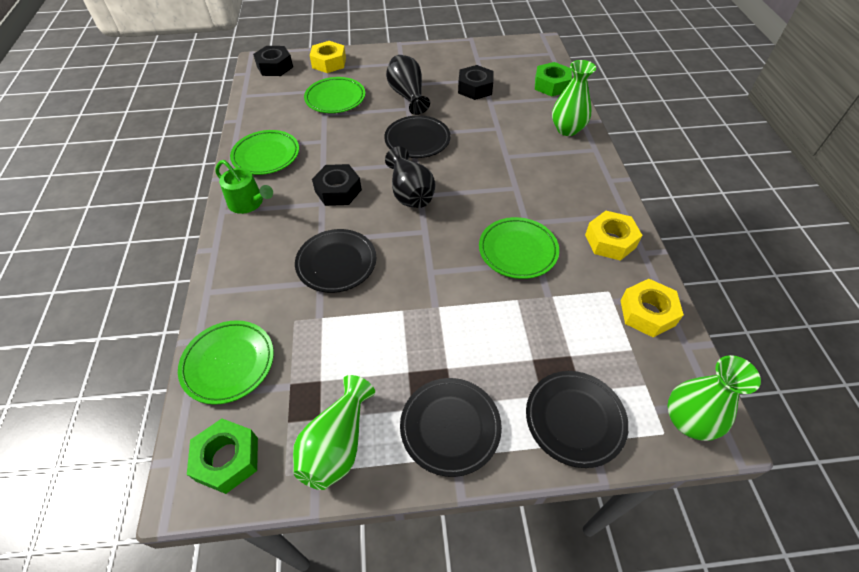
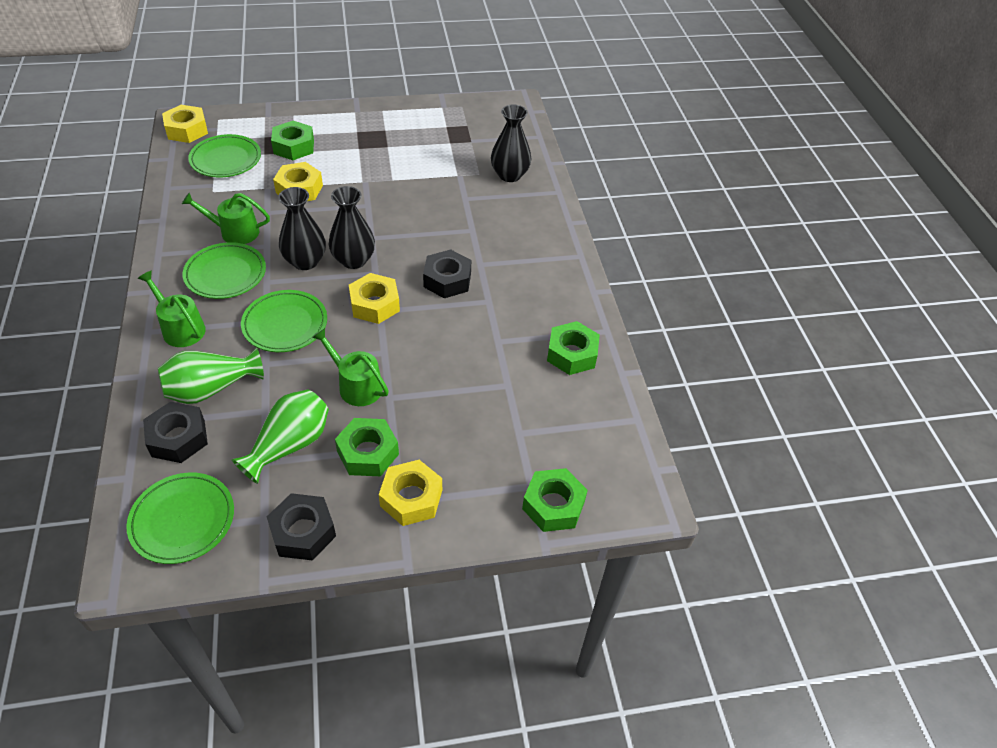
black plate: [295,229,376,293] [384,115,451,158] [400,378,502,477] [526,371,629,468] = 4 -> none = 0
black vase: [385,146,435,208] [386,55,430,115] = 2 -> [278,187,326,270] [329,186,375,269] [491,105,531,182] = 3
green nut: [187,419,258,494] [535,62,572,97] = 2 -> [271,121,314,160] [335,418,399,476] [522,468,588,532] [547,321,600,375] = 4
green vase: [293,375,375,490] [552,60,596,136] [668,355,761,441] = 3 -> [158,348,264,404] [232,389,329,484] = 2
green watering can: [215,160,273,214] = 1 -> [138,271,206,347] [182,193,270,244] [312,328,389,406] = 3
yellow nut: [310,41,346,73] [585,211,643,261] [620,279,684,337] = 3 -> [162,105,208,143] [273,162,323,201] [349,273,400,324] [379,460,442,526] = 4

